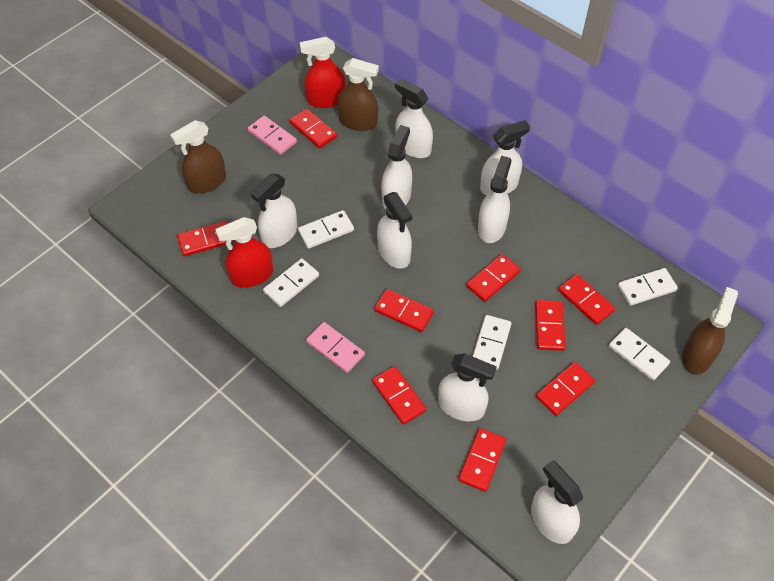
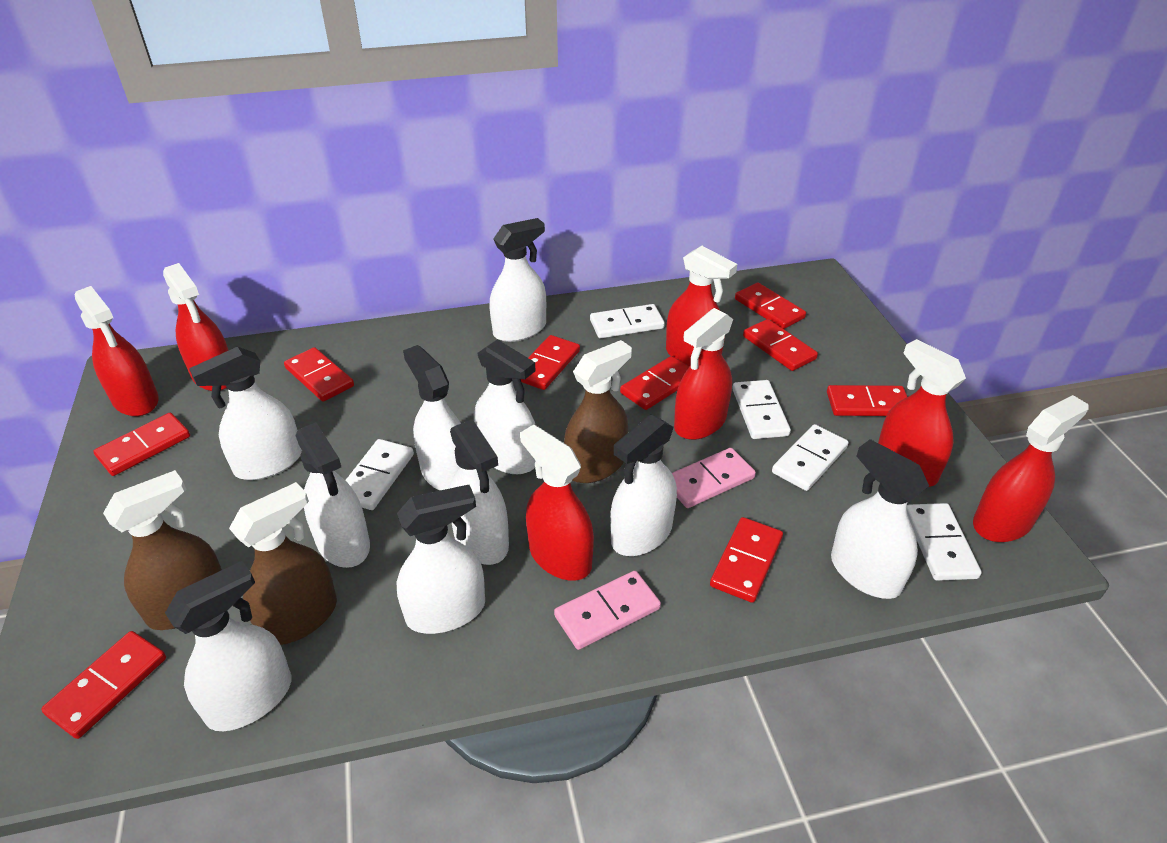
red spray bottle: [215,217,273,288] [300,37,345,108] = 2 -> [75,286,159,416] [163,263,229,391] [520,424,594,581] [666,246,737,367] [674,308,733,440] [878,339,966,487] [973,395,1089,542] = 7
white spray bottle: [251,174,297,248] [377,192,412,269] [381,125,412,209] [395,79,433,158] [438,353,497,421] [478,156,512,243] [480,120,530,195] [531,460,583,544] = 8 -> [165,561,292,731] [189,346,302,480] [295,422,370,568] [396,485,485,634] [403,345,461,491] [449,419,509,565] [474,339,536,474] [490,218,546,342] [610,415,677,556] [831,439,929,599] = 10

